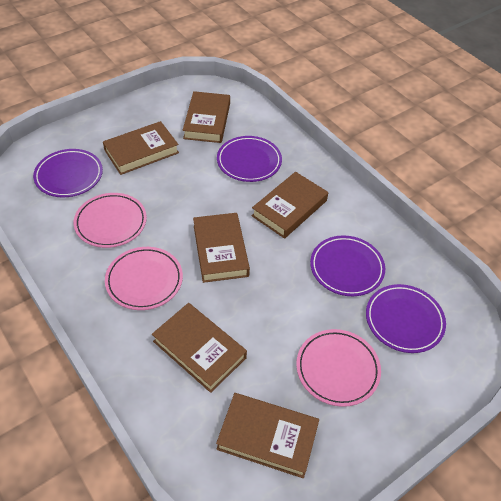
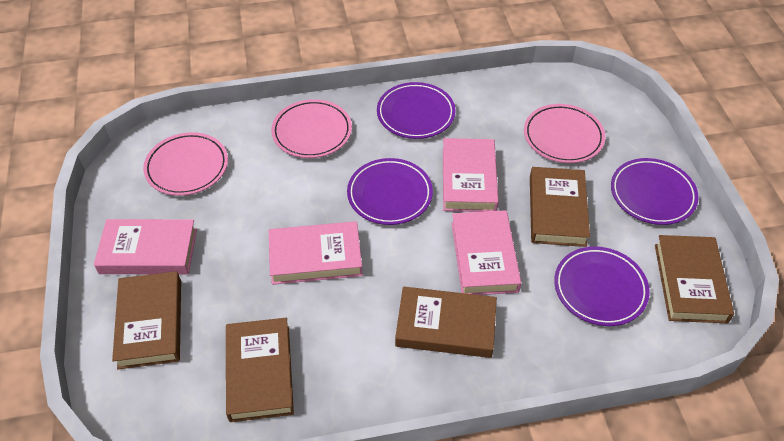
brown book: [103,121,179,175] [152,303,247,393] [183,91,230,143] [193,213,250,283] [216,393,319,478] [252,172,328,239] = 6 -> [112,271,181,369] [226,318,294,422] [395,287,497,358] [530,167,590,247] [655,235,734,323] = 5
pink book: none = 0 -> [94,219,197,274] [269,221,363,285] [443,138,499,212] [451,210,521,295] = 4

